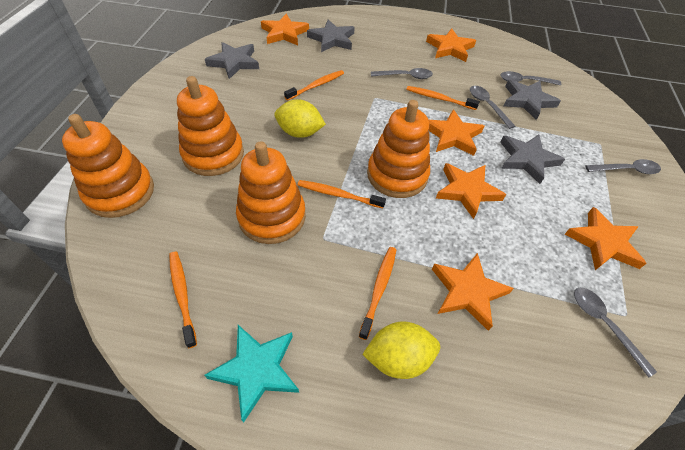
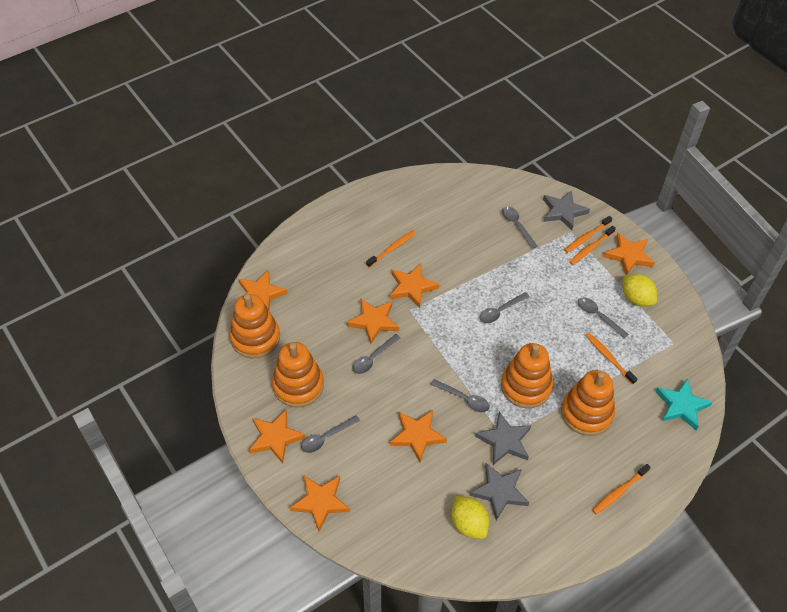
grey spoon: [371,68,433,79] [470,86,515,129] [500,71,561,85] [574,287,657,378] [586,159,661,174] = 5 -> [301,415,360,453] [352,334,401,374] [430,379,490,412] [480,292,530,323] [502,207,537,249] [578,297,629,339] = 6
grey star: [205,42,259,79] [307,20,355,52] [500,135,565,184] [504,80,561,120] = 4 -> [469,463,529,520] [475,412,531,465] [543,190,590,230] = 3
orange star: [261,14,309,45] [426,29,476,62] [428,109,484,156] [432,253,514,331] [436,163,506,219] [565,207,647,270] = 6 -> [238,270,288,310] [249,409,306,464] [290,476,350,531] [347,299,399,344] [390,264,439,308] [390,410,447,462] [603,233,655,275] = 7

